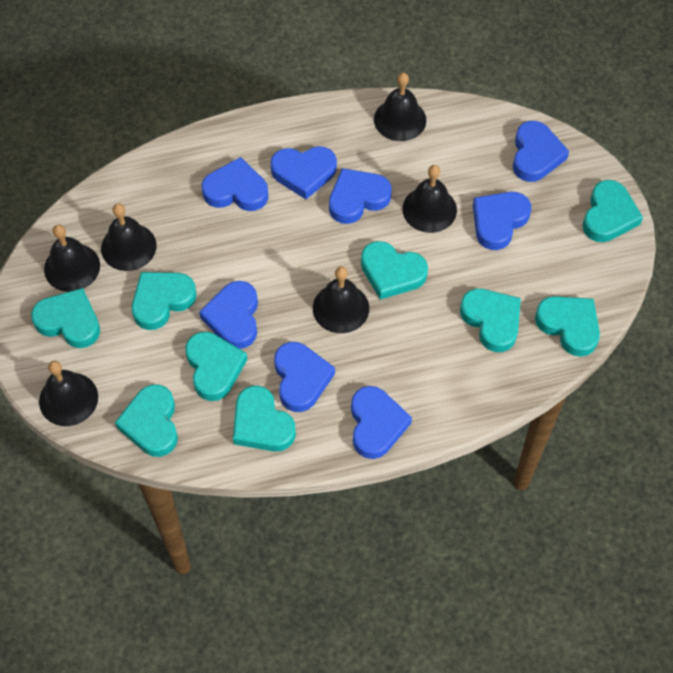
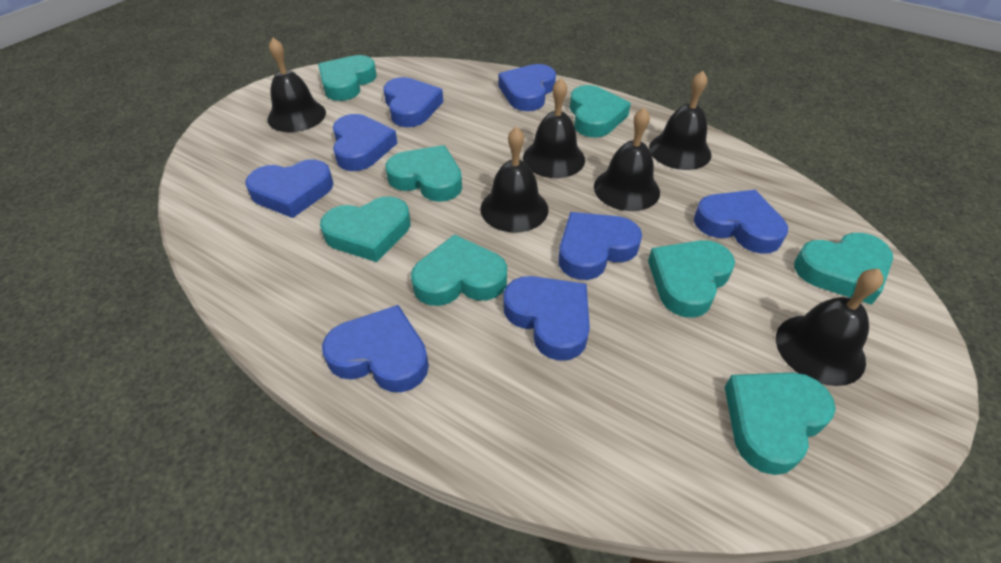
turquoise heart: [31,288,100,348] [115,384,178,457] [132,272,197,330] [186,332,247,401] [233,385,296,452] [361,241,428,300] [460,289,521,352] [535,296,600,357] [583,180,643,242] = 9 -> [318,55,377,101] [320,196,411,262] [386,145,462,202] [411,234,507,306] [570,85,631,138] [648,240,735,318] [725,373,836,475] [794,233,893,305] = 8

